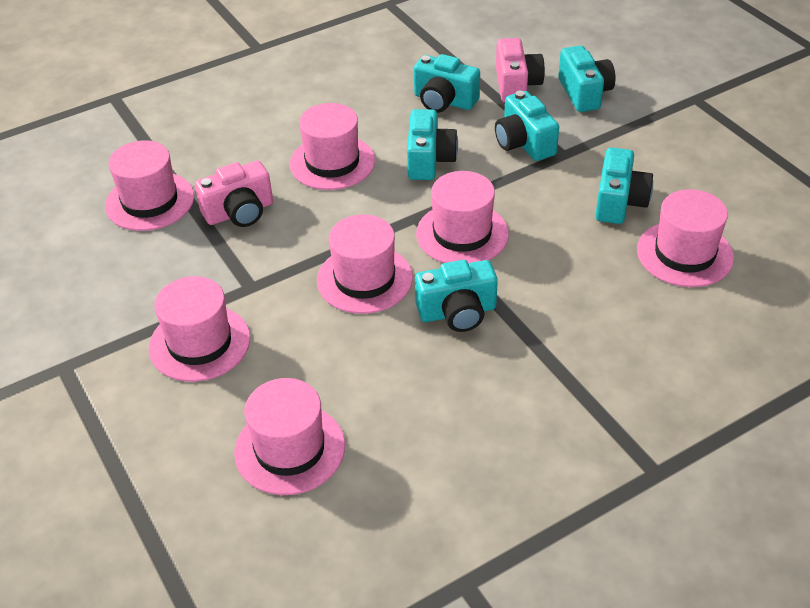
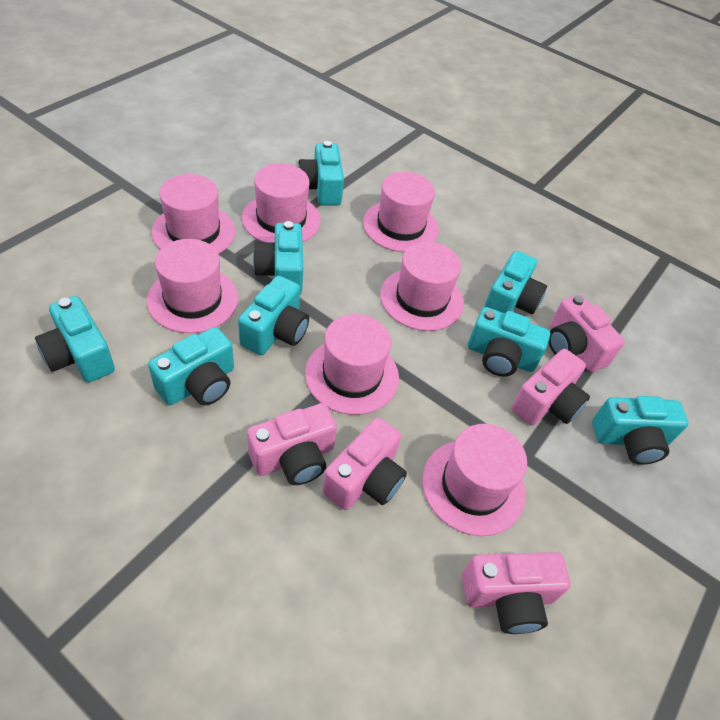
pink camera: [195,161,273,227] [496,38,545,103] = 2 -> [247,403,337,485] [322,417,407,510] [462,552,571,634] [511,349,590,425] [549,294,625,372] = 5
turquoise camera: [407,109,458,180] [414,54,480,113] [415,260,498,332] [495,91,559,161] [558,46,616,112] [595,147,653,224] = 6 -> [35,296,115,382] [148,327,234,405] [238,276,309,355] [253,221,303,295] [298,141,344,206] [468,307,550,377] [484,251,547,314] [592,396,688,465] = 8

